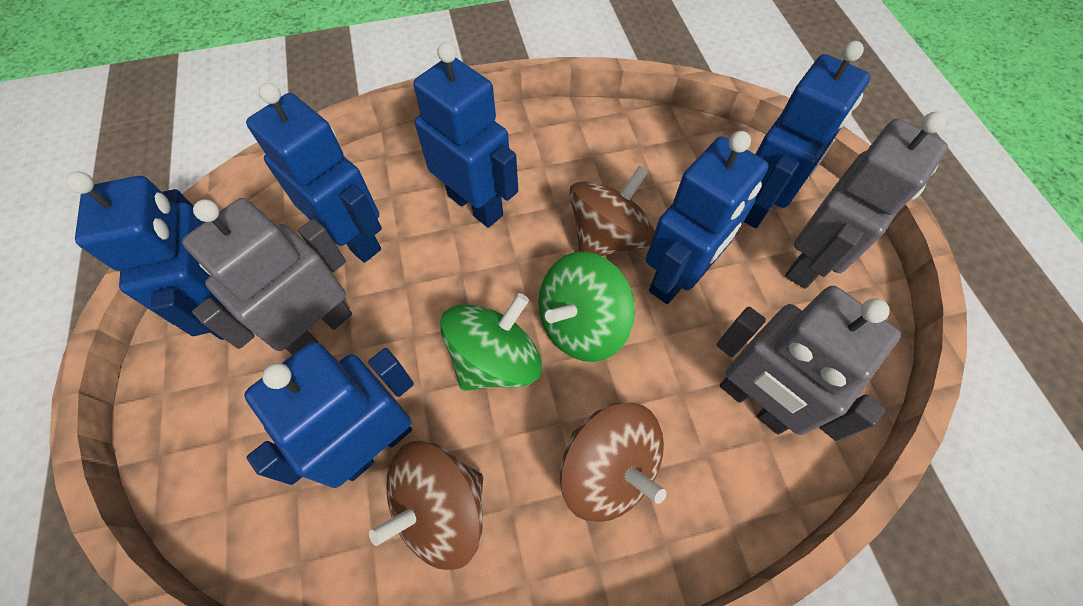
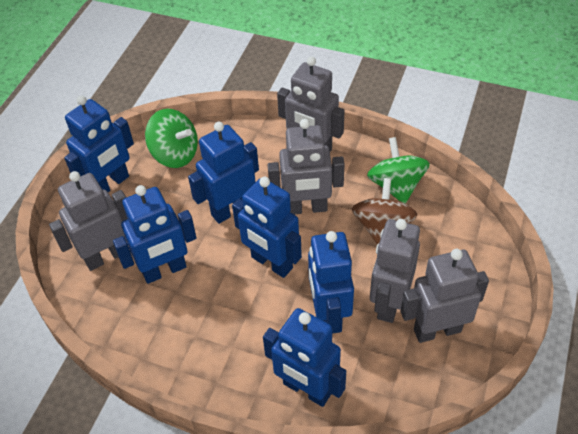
brown spinning top: [369,441,483,570] [560,402,666,522] [569,165,655,256] = 3 -> [352,178,417,245] = 1
grey robot: [182,198,352,355] [717,286,901,441] [785,112,948,289] = 3 -> [49,171,128,271] [268,119,344,214] [277,56,345,152] [370,219,420,323] [401,249,489,343] = 5

